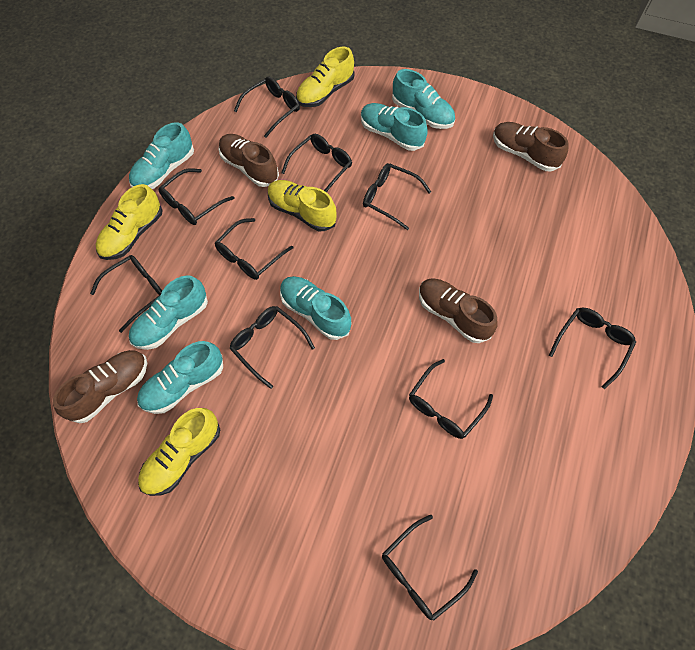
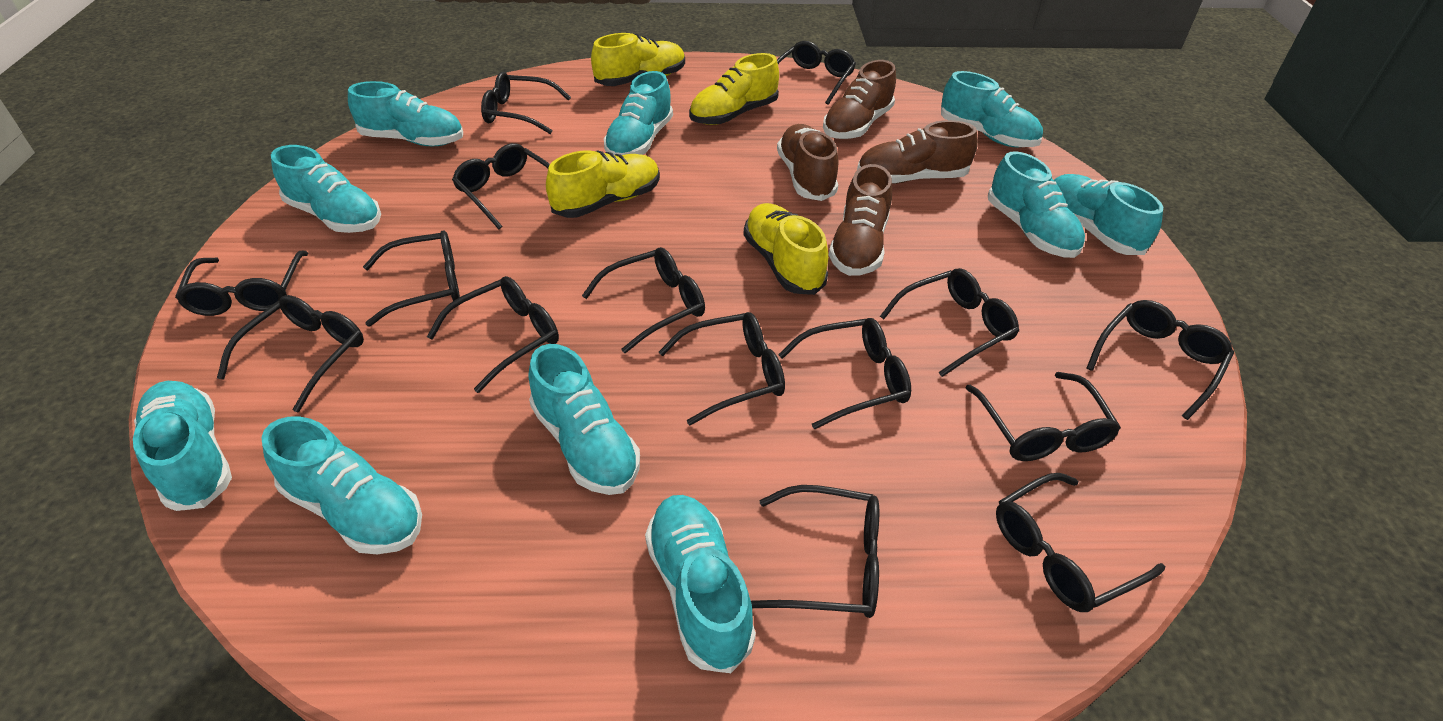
black glasses: [90,255,162,333] [158,168,235,225] [215,218,293,280] [229,306,315,389] [234,76,300,138] [281,134,352,192] [363,163,431,230] [382,515,478,621] [409,359,493,439] [549,308,636,389] = 10 -> [175,250,308,316] [217,295,364,412] [363,230,460,327] [427,276,559,393] [452,143,550,229] [481,72,571,134] [582,247,705,353] [659,312,785,425] [751,485,879,618] [777,41,856,104] [778,318,911,429] [880,268,1019,377] [966,372,1121,461] [996,473,1165,612] [1087,300,1234,420] = 15
turquoise shoe: [129,122,194,189] [129,275,208,350] [137,341,223,414] [280,276,351,340] [361,103,428,151] [392,69,455,129] = 6 -> [133,381,232,511] [261,416,422,554] [271,145,381,233] [348,81,463,146] [528,344,640,495] [604,71,673,155] [645,495,756,673] [941,71,1043,148] [988,151,1085,258] [1054,174,1163,255] = 10

